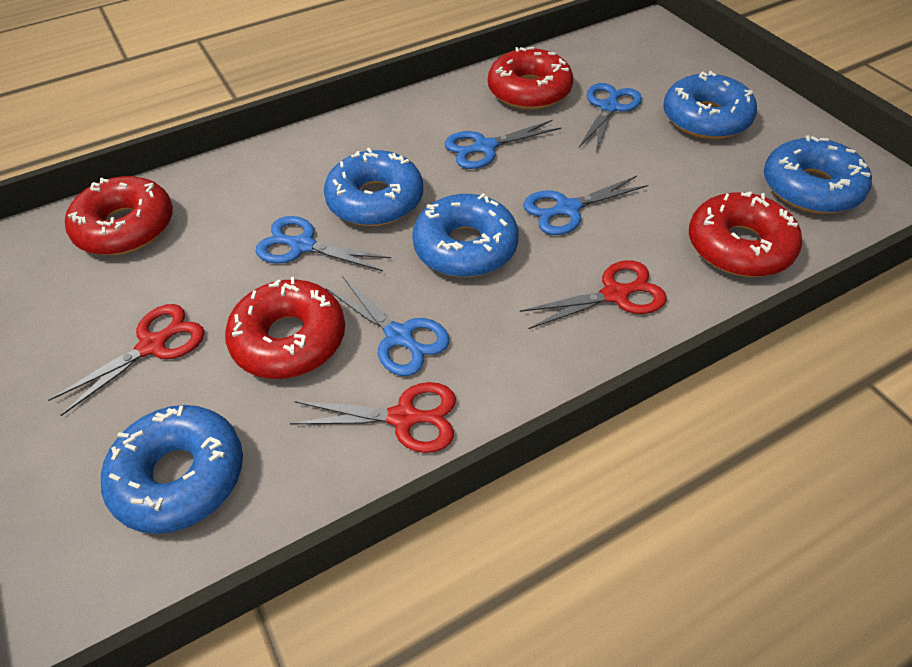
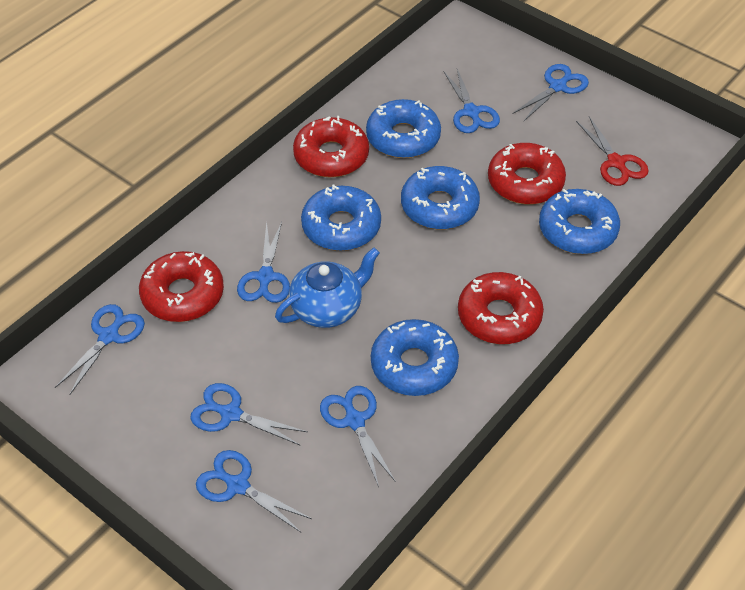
blue scissors: [255,216,391,271] [326,276,449,376] [445,120,561,169] [523,176,648,235] [579,83,642,152] = 5 -> [55,304,145,395] [190,383,308,446] [196,450,312,532] [237,222,290,303] [320,386,396,487] [444,69,500,133] [513,64,589,121] = 7
blue teapot: none = 0 -> [275,248,380,328] = 1
red scissors: [48,304,204,416] [290,382,456,453] [520,260,667,329] = 3 -> [576,116,649,186] = 1

